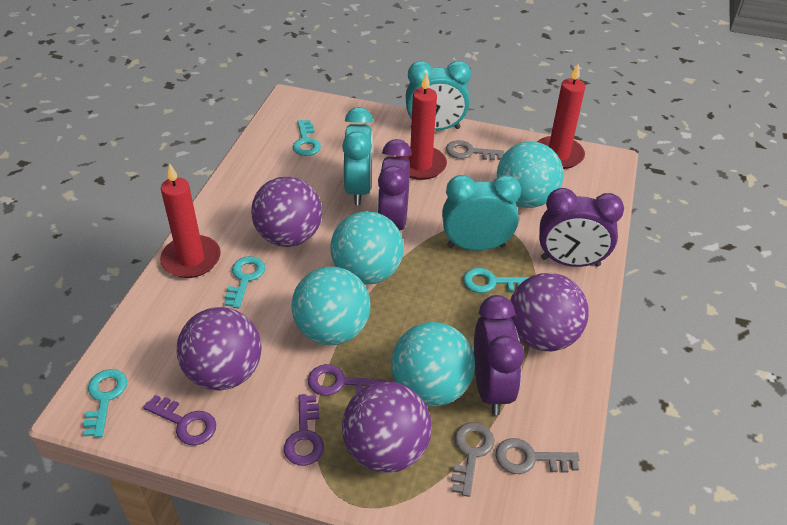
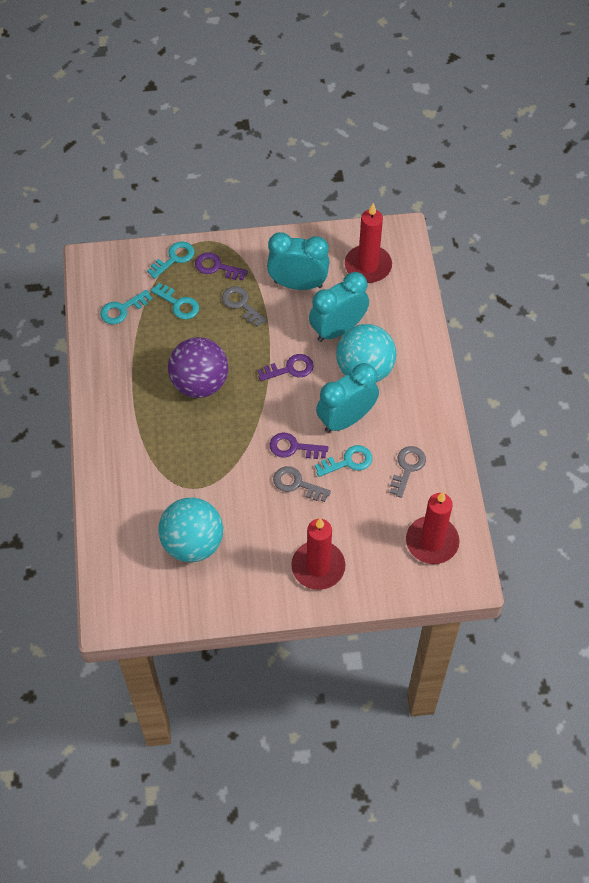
purple ball: [177,307,262,391] [251,177,322,247] [342,382,431,473] [510,273,589,351] = 4 -> [168,337,228,398] = 1
purple clock: [377,139,412,231] [474,295,525,415] [539,188,624,267] = 3 -> none = 0
turquoise ball: [291,267,370,345] [330,211,404,284] [391,322,475,406] [497,142,564,208] = 4 -> [158,497,223,562] [336,324,396,382] = 2

